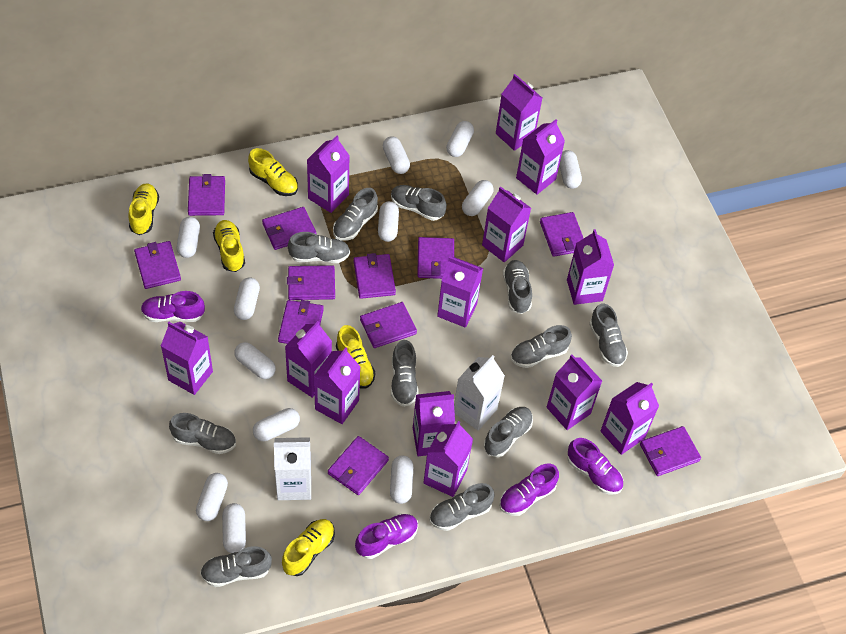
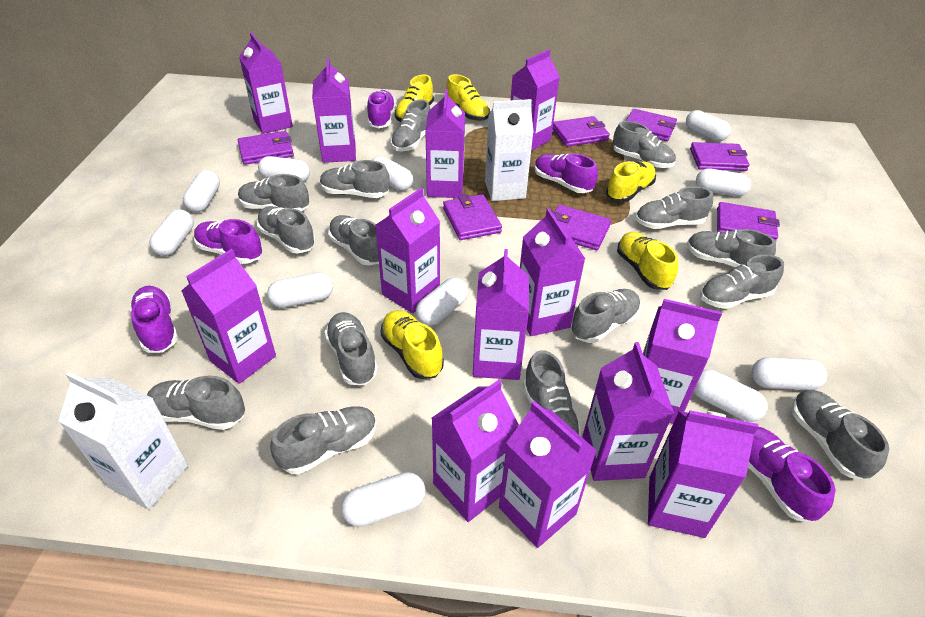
grey shoe: [169,413,236,454] [200,546,272,587] [288,232,350,263] [333,188,378,240] [391,185,447,221] [391,340,418,407] [430,483,495,531] [484,407,533,457] [503,260,532,314] [511,325,572,368] [589,303,628,367] = 11 -> [147,376,245,430] [238,174,309,212] [257,206,315,253] [270,406,377,474] [320,160,390,198] [325,312,378,385] [328,215,379,265] [391,99,430,151] [523,350,582,436] [571,289,641,343] [613,121,676,168] [635,186,713,229] [687,229,776,267] [700,255,784,309] [792,390,889,480] = 15
purple shoe: [141,291,205,322] [355,514,418,559] [499,464,559,516] [567,438,623,494] = 4 -> [130,286,178,353] [194,219,263,264] [367,90,395,128] [535,153,598,193] [748,427,836,522] = 5
purple wallet: [134,241,181,289] [188,174,225,216] [262,207,317,250] [278,300,324,344] [287,265,335,300] [328,436,389,495] [354,253,396,299] [360,302,417,348] [417,237,454,279] [540,212,584,257] [640,426,701,476] = 11 -> [238,131,294,165] [443,194,502,240] [552,205,611,250] [553,116,610,147] [626,109,677,141] [690,142,750,171] [717,202,780,241] = 7
white capsule: [177,217,200,258] [196,473,228,521] [222,503,246,553] [234,277,260,320] [235,342,276,379] [253,408,300,441] [378,201,399,242] [383,136,410,174] [390,456,413,504] [446,121,474,157] [462,180,494,216] [559,150,582,189] = 12 -> [150,209,194,256] [183,170,220,212] [258,156,310,182] [267,272,333,308] [341,472,426,527] [373,156,413,191] [416,277,468,326] [686,110,731,141] [694,369,768,422] [696,169,751,197] [751,357,827,390] = 11

